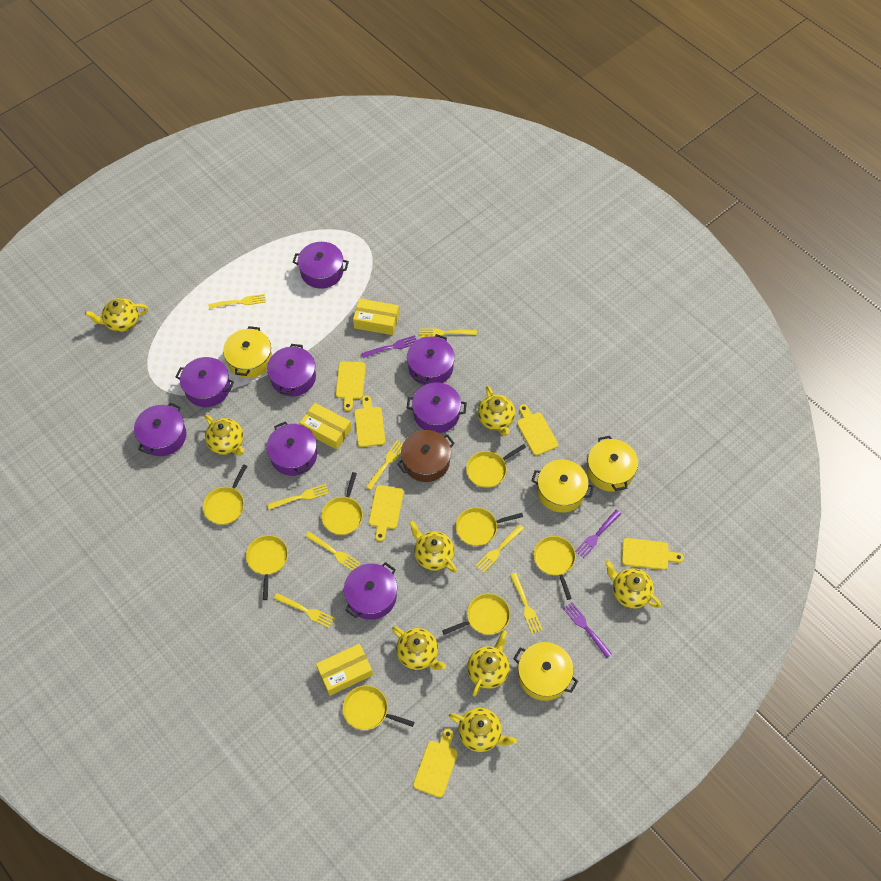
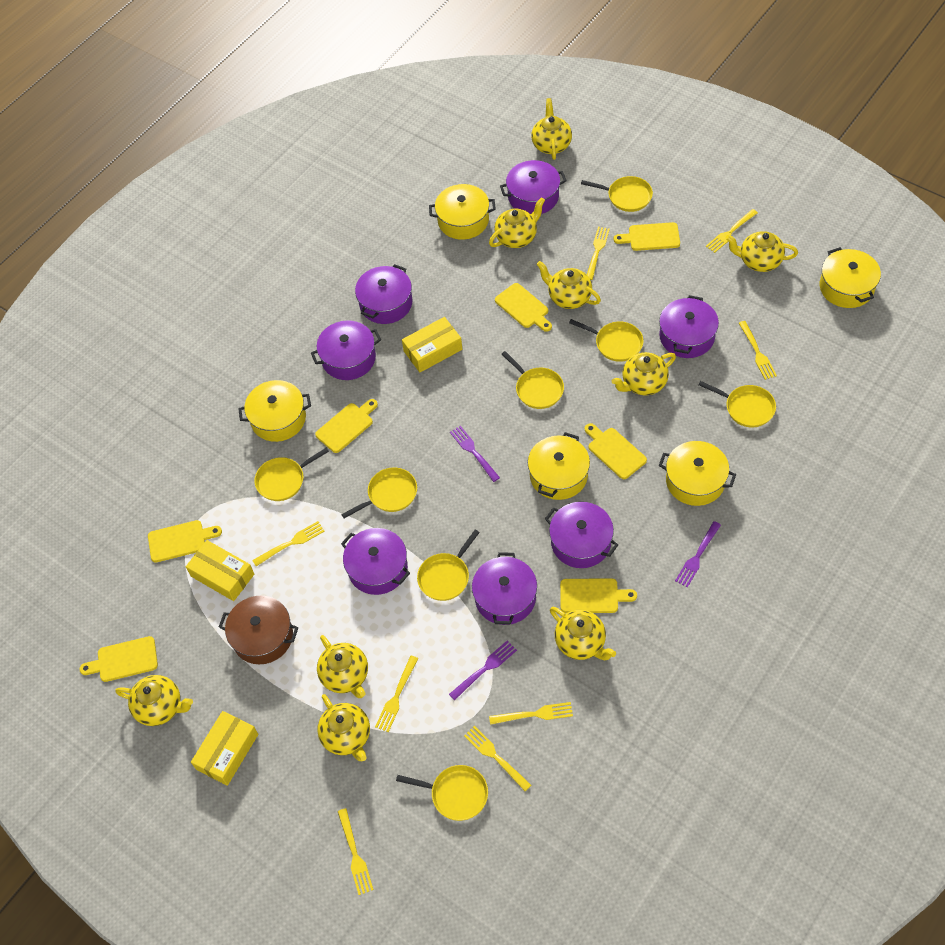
purple pot: [134,402,186,456] [176,357,234,407] [266,422,317,476] [267,344,316,396] [293,242,349,289] [344,562,397,620] [407,334,455,385] [407,382,467,433] = 8 -> [311,320,381,380] [341,528,410,595] [355,264,412,324] [472,552,537,625] [500,160,567,214] [545,502,618,568] [659,295,719,358] = 7
yellow cutting board: [336,361,366,411] [354,395,385,447] [369,485,404,542] [413,729,458,798] [517,404,558,456] [622,538,684,570] = 6 -> [79,636,158,682] [148,520,222,563] [315,399,378,453] [495,283,552,332] [560,578,637,613] [585,423,647,479] [614,222,680,251] = 7
yellow pot: [223,326,272,378] [513,642,578,701] [532,460,594,512] [587,436,638,492] = 4 -> [238,380,311,442] [429,184,496,240] [528,432,590,500] [659,441,736,506] [820,247,881,308] = 5
yellow teapot: [85,298,148,332] [205,415,244,456] [392,626,446,670] [409,520,457,573] [449,708,517,752] [467,630,510,696] [478,386,515,436] [605,561,661,609] = 8 -> [115,675,193,726] [317,635,368,698] [317,694,370,761] [489,197,545,248] [531,98,572,160] [537,261,601,309] [550,607,616,660] [612,352,676,395] [725,231,798,272] = 9

